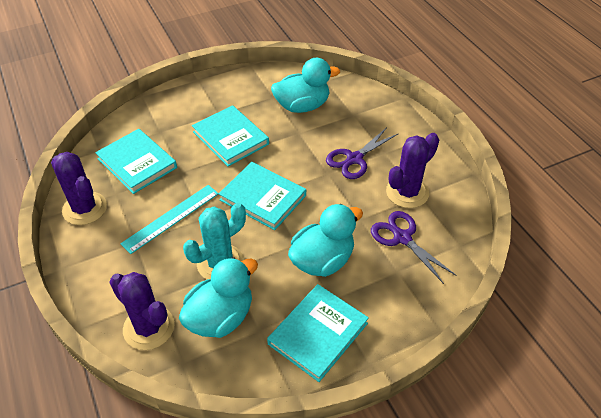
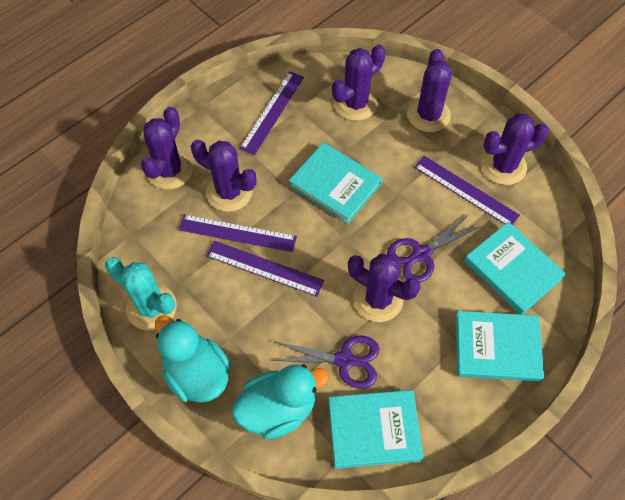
purple cactus: [51,152,107,225] [109,272,174,350] [386,133,439,208] = 3 -> [141,107,192,190] [191,140,257,212] [332,44,386,121] [348,254,421,322] [407,49,452,132] [482,114,549,185] = 6
purple ruler: none = 0 -> [179,214,297,252] [206,241,324,297] [240,71,304,155] [414,156,520,225] = 4
turquoise duck: [179,257,258,338] [271,58,340,113] [288,204,363,277] = 3 -> [155,315,231,403] [232,365,329,439] = 2
turquoise ruler: [120,185,219,254] = 1 -> none = 0

